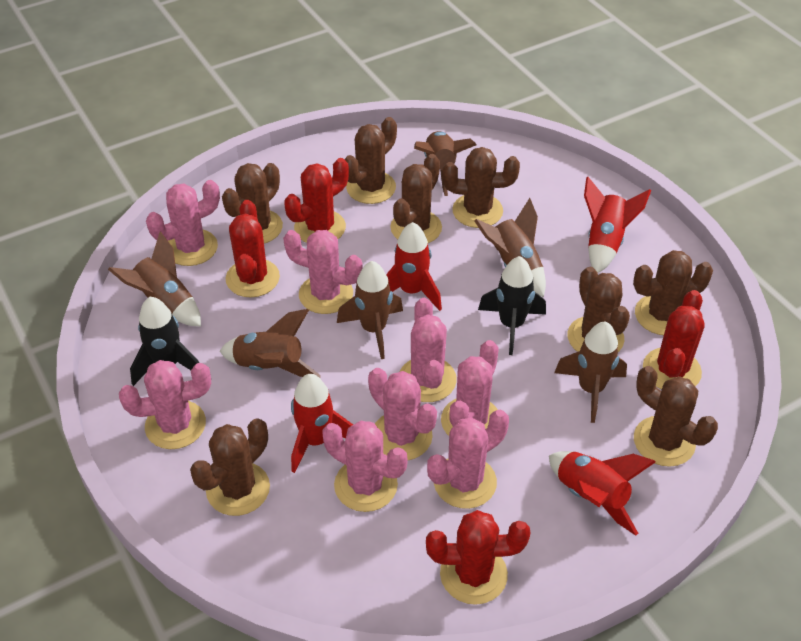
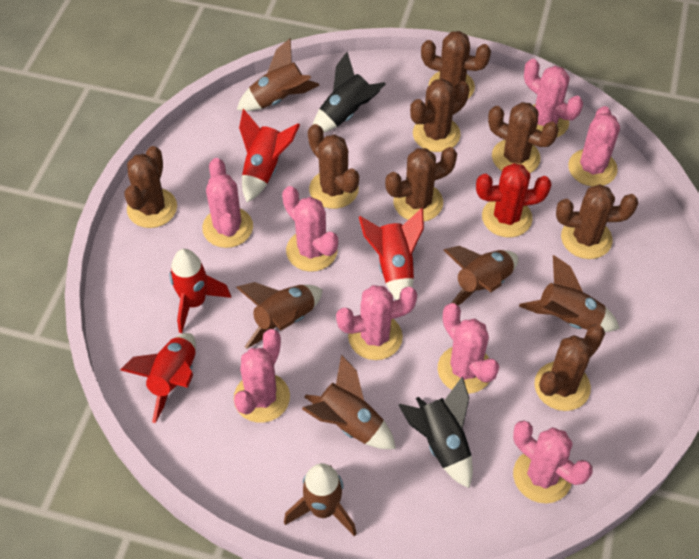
red cactus: [226,200,280,298] [284,158,349,243] [426,510,530,605] [643,290,705,389] = 4 -> [476,163,552,238] = 1

